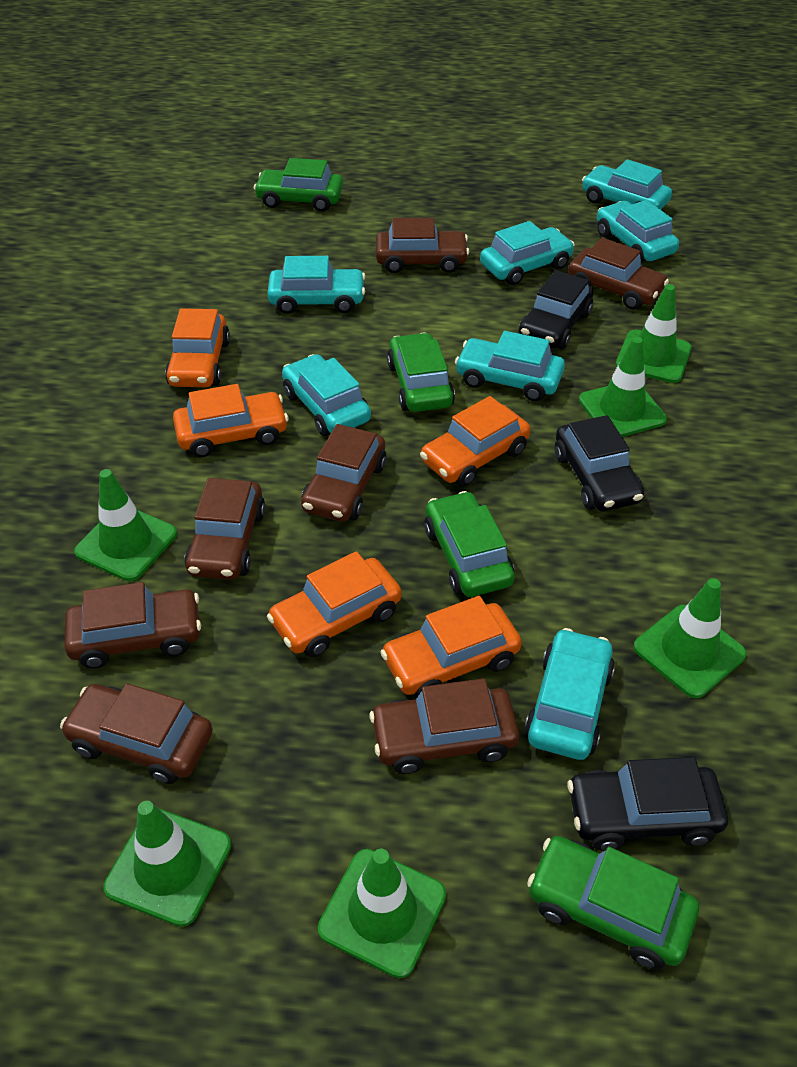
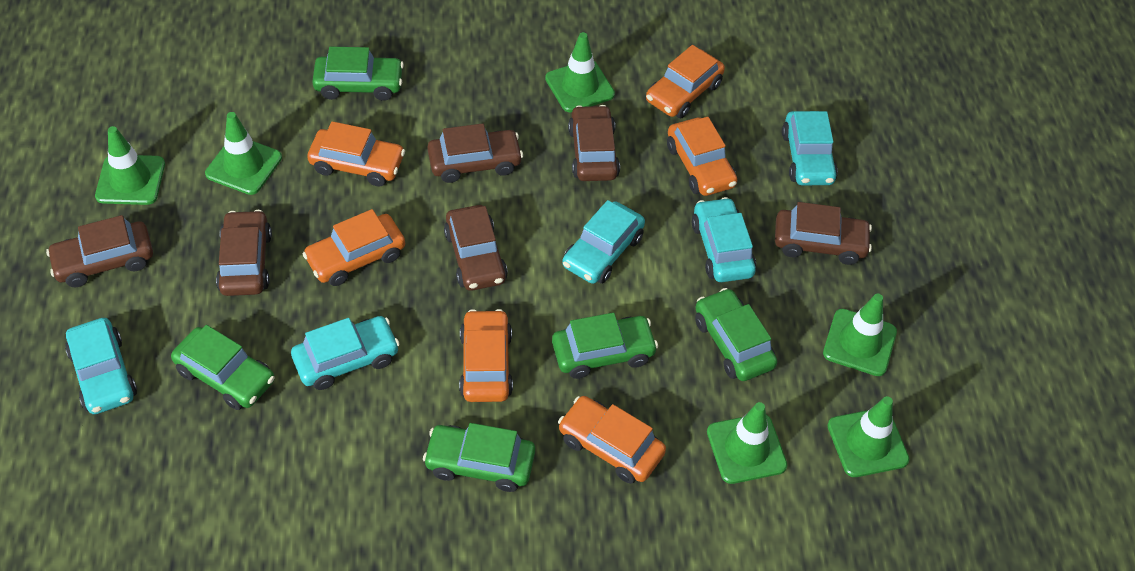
black car: [519,270,593,349] [555,415,644,511] [568,757,728,851] = 3 -> none = 0
brown car: [60,683,213,784] [64,582,201,669] [184,478,266,580] [301,424,387,522] [369,678,519,774] [376,218,469,273] [568,238,669,310] = 7 -> [46,215,153,287] [216,210,272,296] [427,123,523,183] [444,205,508,291] [568,105,620,181] [775,202,872,265] = 6
green car: [254,158,343,212] [387,333,455,412] [424,491,515,597] [527,836,699,969] = 4 -> [171,325,275,410] [312,47,404,101] [423,423,535,492] [552,313,658,379] [695,288,777,381] = 5
orange car: [165,308,230,387] [173,384,288,457] [267,551,402,657] [381,596,522,697] [420,396,531,486] = 5 -> [303,209,405,286] [307,121,405,187] [459,309,513,402] [558,396,666,484] [646,45,725,118] [667,117,737,196] = 6
turquoise car: [267,256,366,314] [282,354,371,436] [455,331,565,402] [480,221,575,285] [524,628,615,760] [582,159,672,210] [597,200,679,263] = 7 -> [65,318,137,414] [291,316,400,390] [562,200,645,284] [692,197,756,282] [782,111,838,185] = 5

